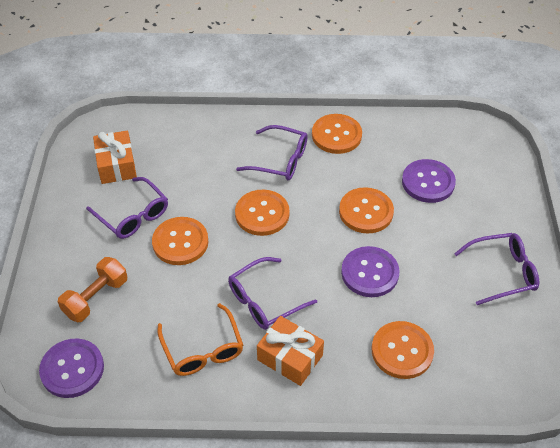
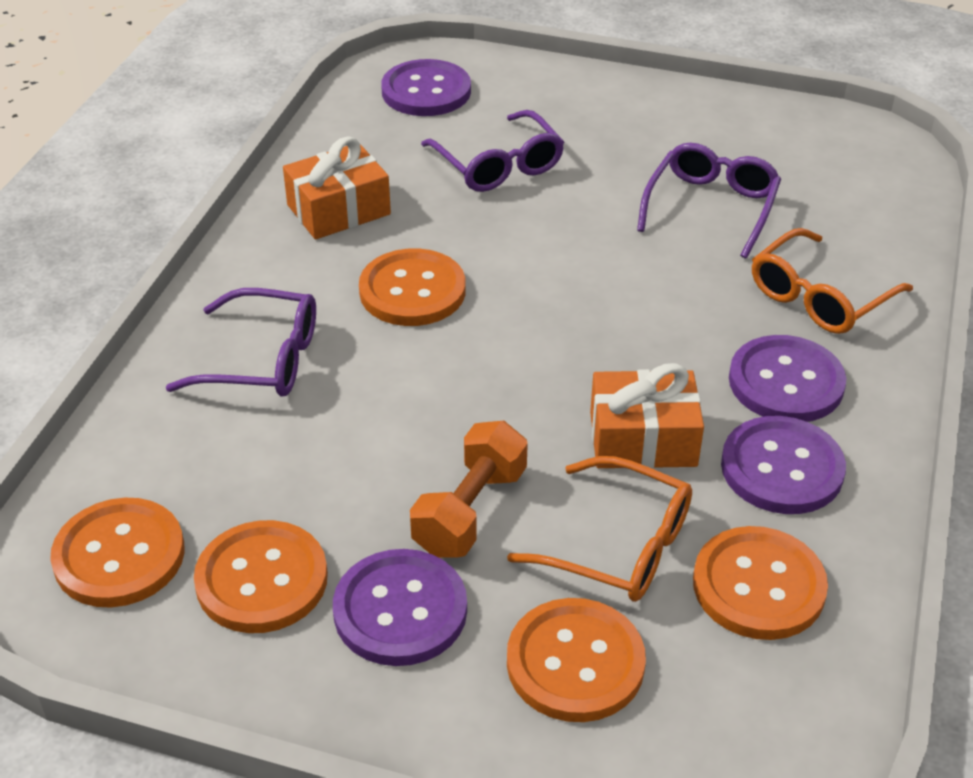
orange glasses: [157,303,243,376] = 1 -> [507,456,692,602] [752,228,913,334] = 2
purple button: [39,338,104,398] [341,246,399,297] [402,159,456,203] = 3 -> [333,549,467,666] [381,59,471,116] [721,416,846,514] [729,335,846,422] = 4
purple glasses: [86,177,168,239] [228,257,317,330] [236,125,308,180] [454,233,539,305] = 4 -> [166,288,316,397] [421,110,564,192] [637,143,781,259] = 3

